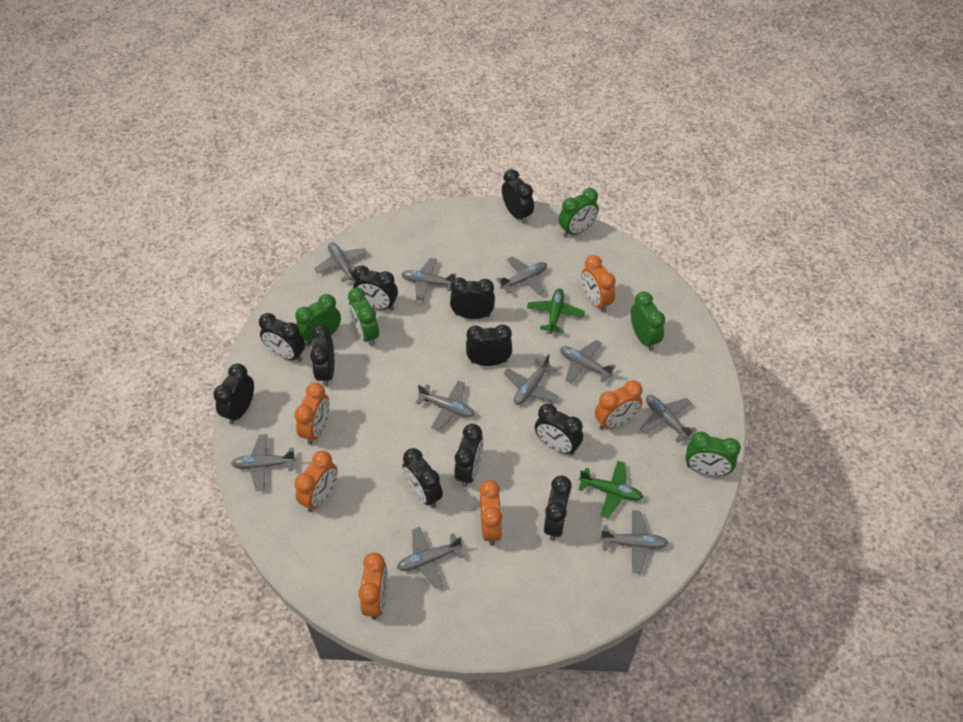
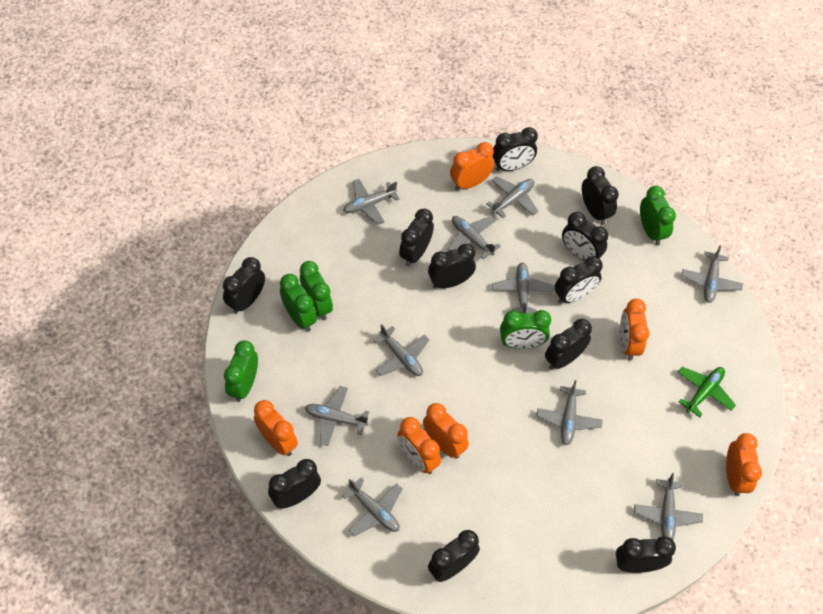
green plane: [527,288,585,334] [579,461,643,518] = 2 -> [678,367,736,417] = 1

